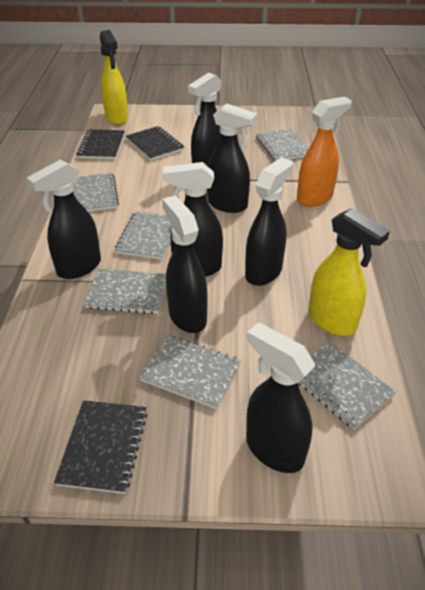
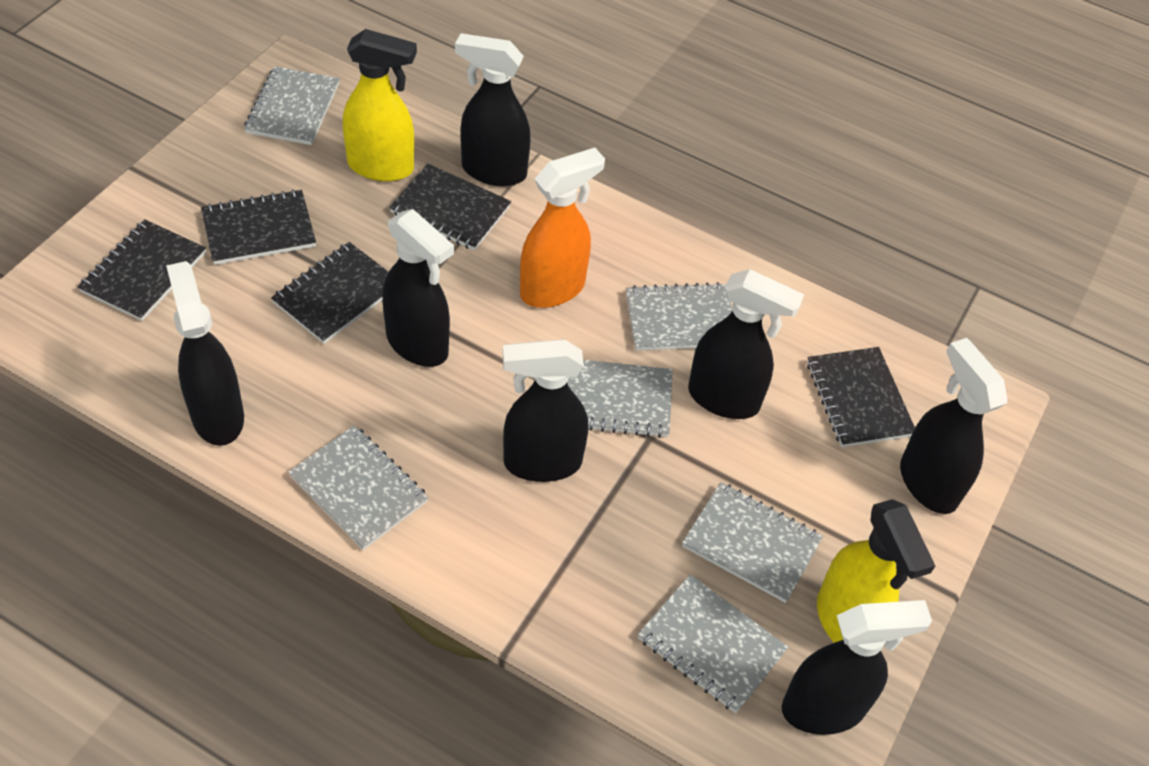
black notebook: [54,400,147,494] [76,129,125,159] [126,126,184,161] = 3 -> [78,219,206,321] [201,189,316,265] [271,242,388,344] [389,164,511,251] [807,347,915,447] = 5

